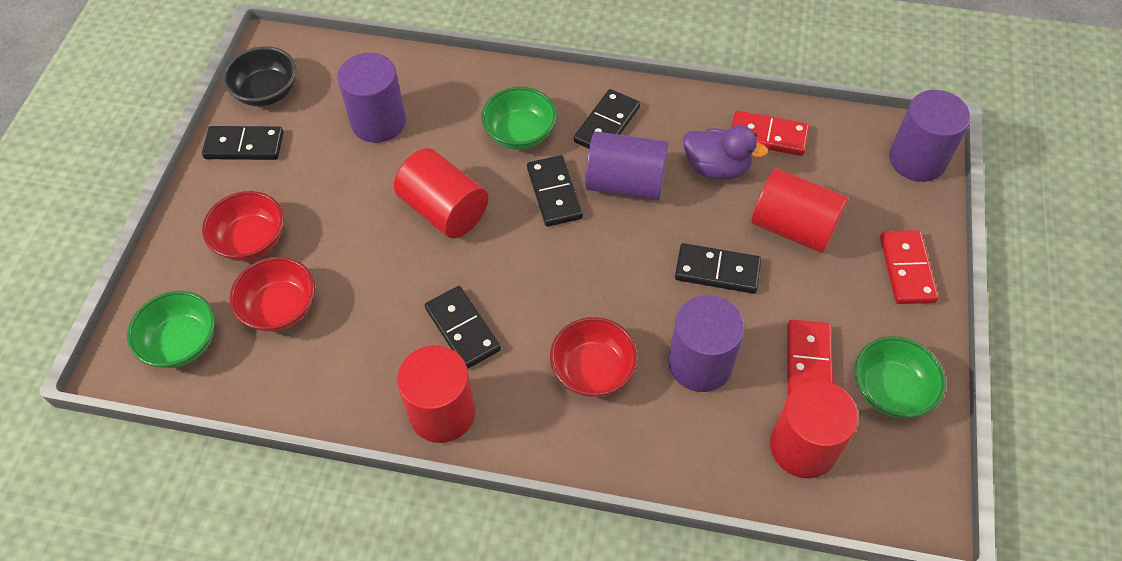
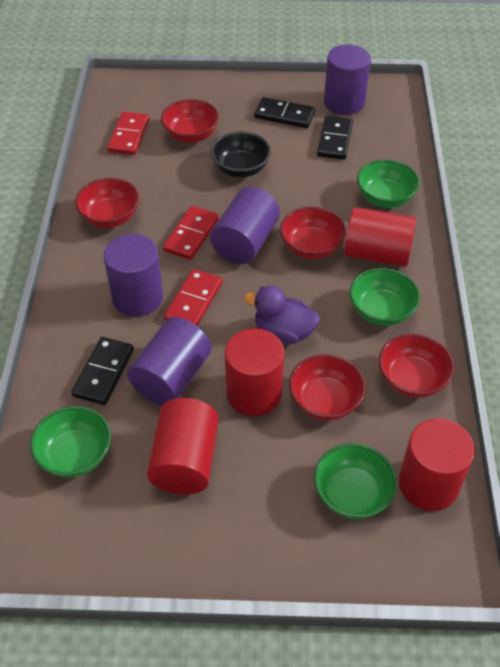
black domino: [202,126,284,160] [425,286,501,369] [527,155,583,227] [574,89,640,149] [675,243,761,294] = 5 -> [71,337,134,405] [254,97,315,128] [317,116,353,160] = 3
green bowl: [127,291,215,368] [481,87,557,150] [855,336,946,418] = 3 -> [30,406,111,478] [314,443,397,519] [349,268,420,326] [357,159,420,208] = 4
red bowl: [202,191,284,261] [230,257,315,332] [550,317,638,397] = 3 -> [75,178,139,228] [161,99,219,143] [280,207,346,259] [289,354,366,421] [379,334,454,398] = 5

